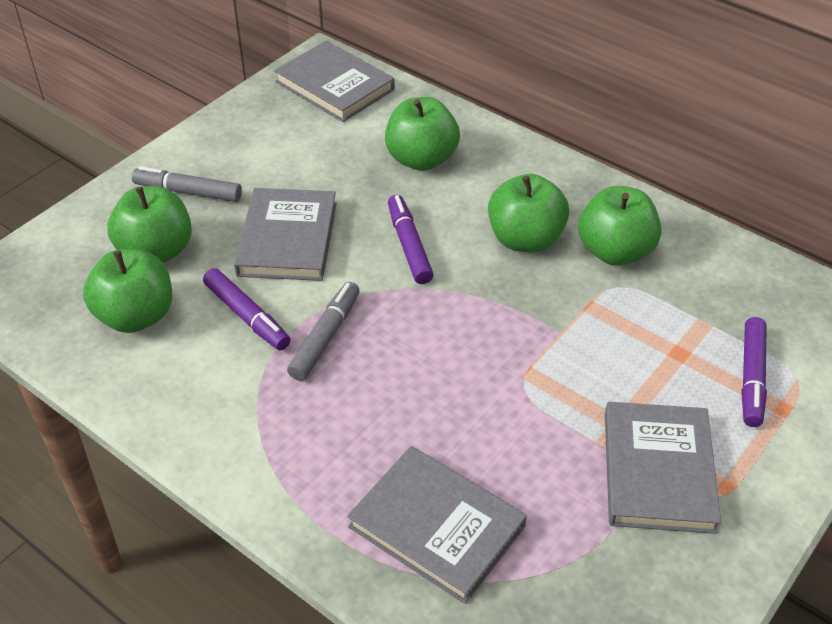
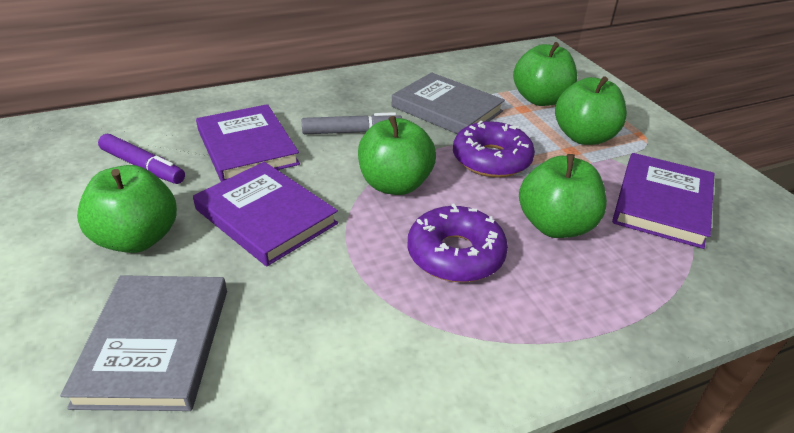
grey book: [234,188,337,281] [274,41,395,122] [347,446,527,604] [605,402,721,534] = 4 -> [60,275,227,411] [392,72,505,134] = 2
grey marker: [132,166,242,202] [287,282,360,381] = 2 -> [302,112,402,134] = 1
purple book: none = 0 -> [193,162,338,266] [196,104,300,182] [612,153,715,249] = 3
purple donut: none = 0 -> [407,203,508,282] [453,121,535,178] = 2
purple marker: [203,268,291,350] [388,195,434,284] [741,317,767,427] = 3 -> [98,134,185,184] = 1

